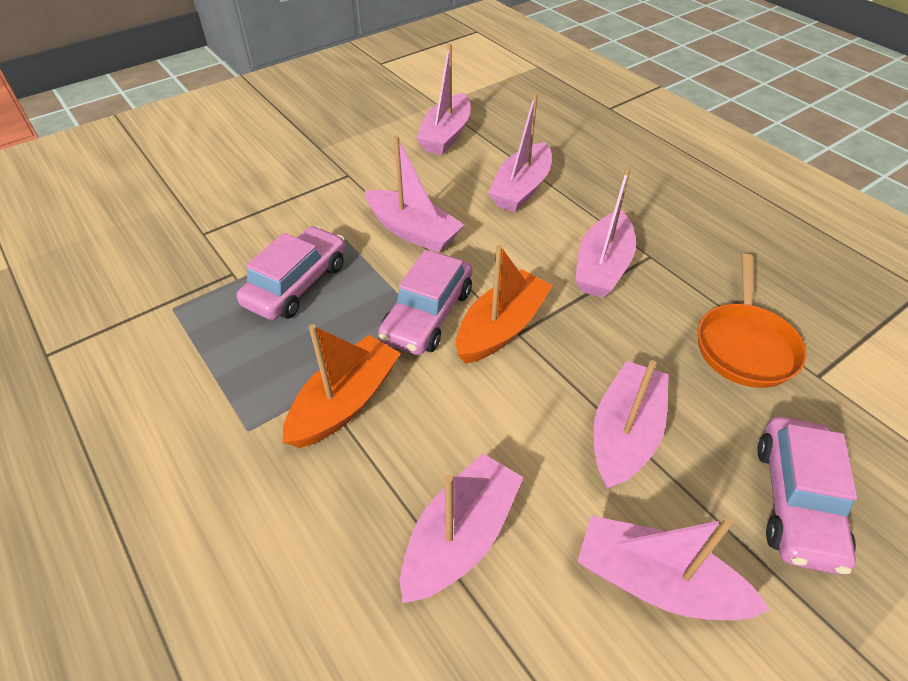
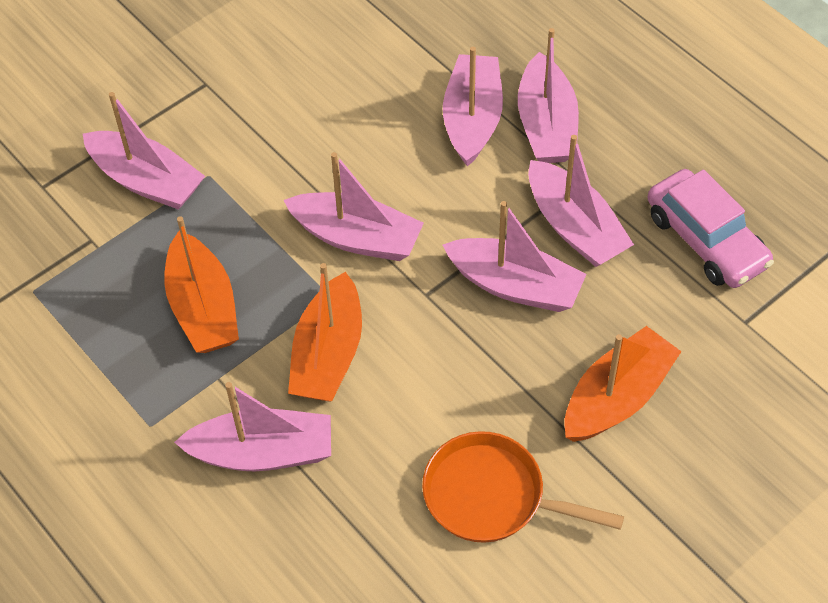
orange boat: [283,324,401,448] [456,245,553,364] = 2 -> [164,216,239,353] [288,263,362,401] [565,326,682,442] = 3
pink car: [237,226,345,320] [378,250,472,355] [757,417,857,574] = 3 -> [648,169,774,288] = 1

